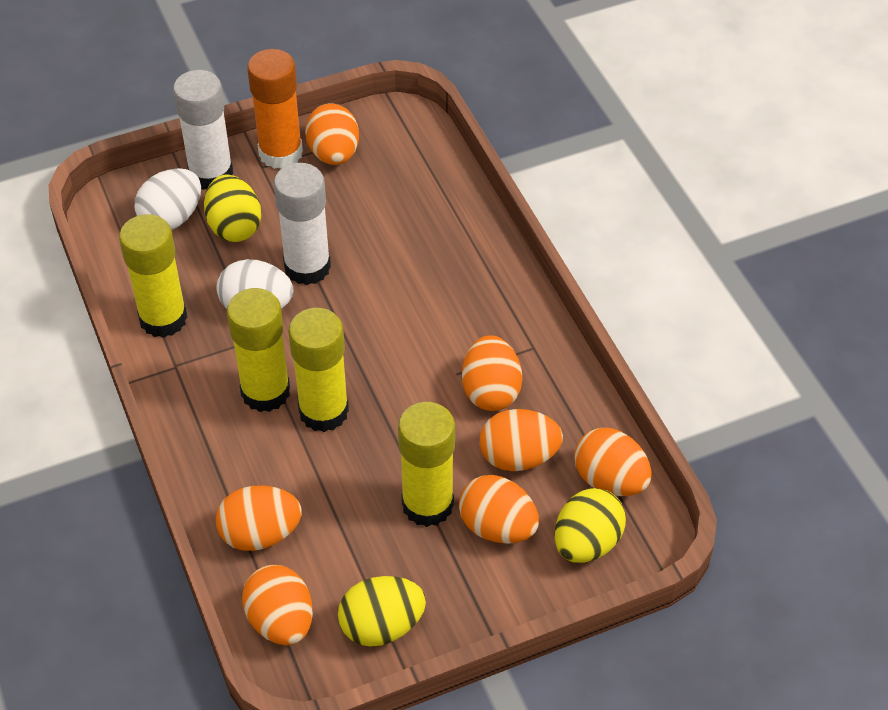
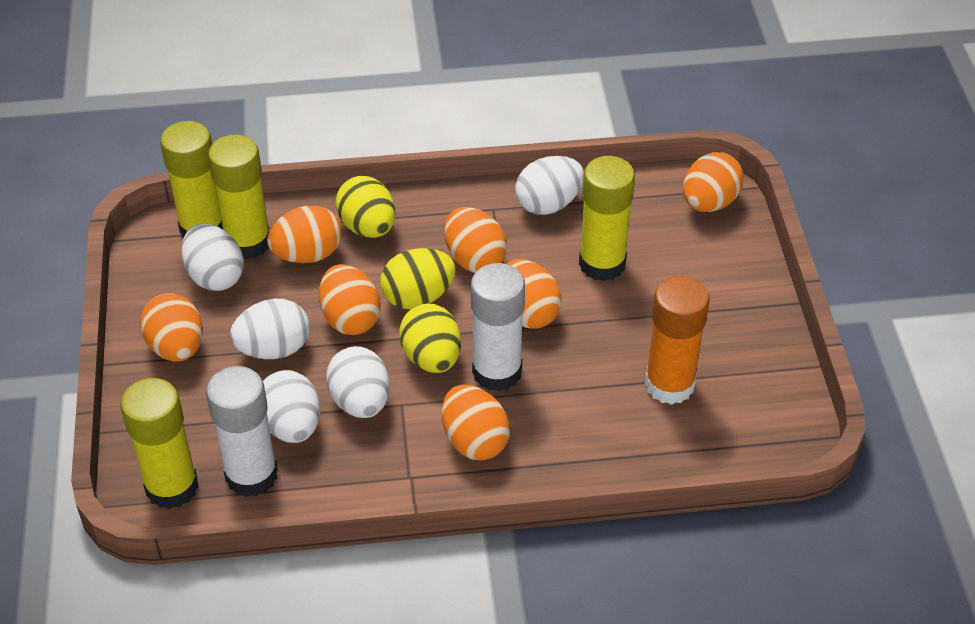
white egg: [135,168,201,230] [217,259,293,309] = 2 -> [181,224,244,291] [230,299,310,359] [263,370,320,443] [326,346,390,418] [515,156,584,215] = 5

